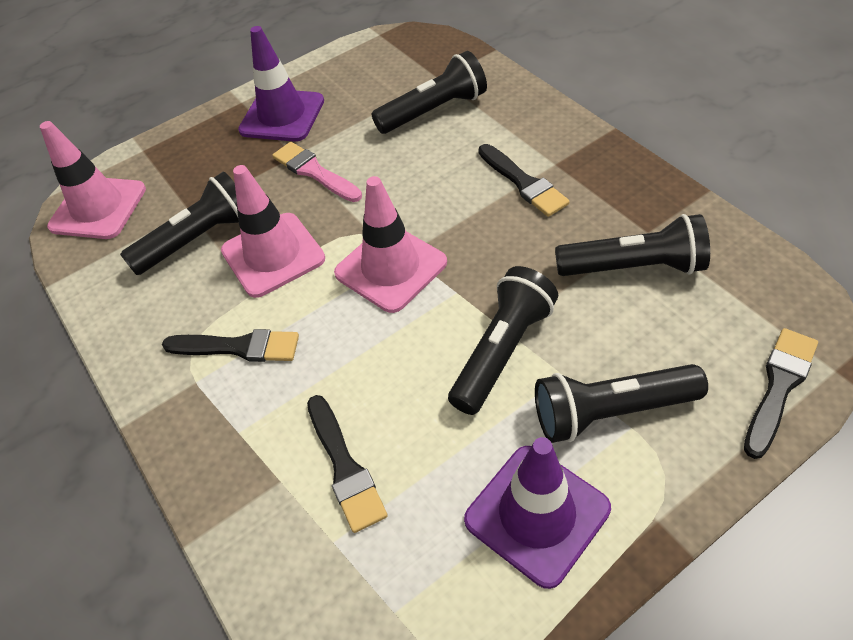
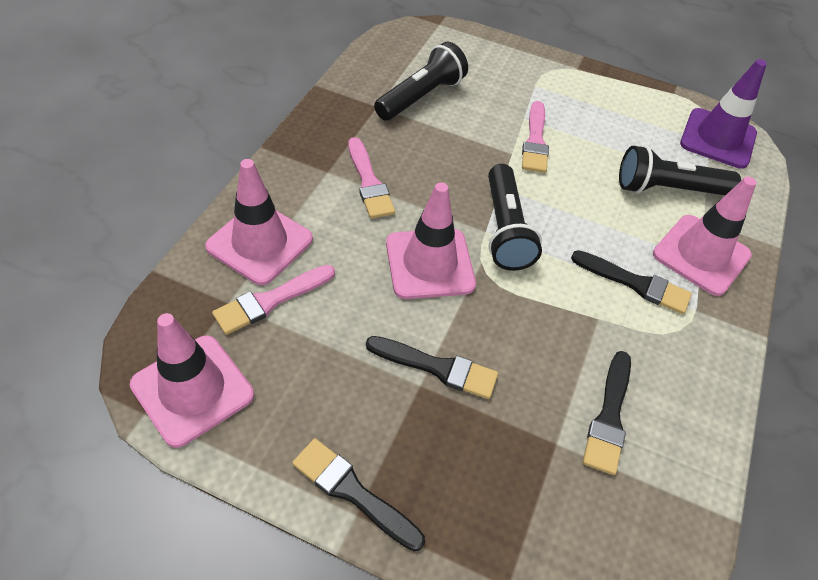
black flashlight: [120,172,239,275] [371,51,487,134] [448,266,558,415] [535,364,708,443] [555,214,710,276] = 5 -> [374,42,468,121] [488,164,542,271] [619,146,741,195] = 3
pink brush: [272,142,362,202] = 1 -> [212,265,335,335] [348,137,395,219] [522,101,549,173] = 3
pink traffic cone: [40,121,146,239] [221,165,325,298] [334,176,447,313] = 3 -> [130,313,254,448] [205,159,313,285] [386,182,476,299] [653,177,756,296] = 4
purple traffic cone: [238,26,324,142] [464,437,611,589] = 2 -> [680,59,767,169] = 1

